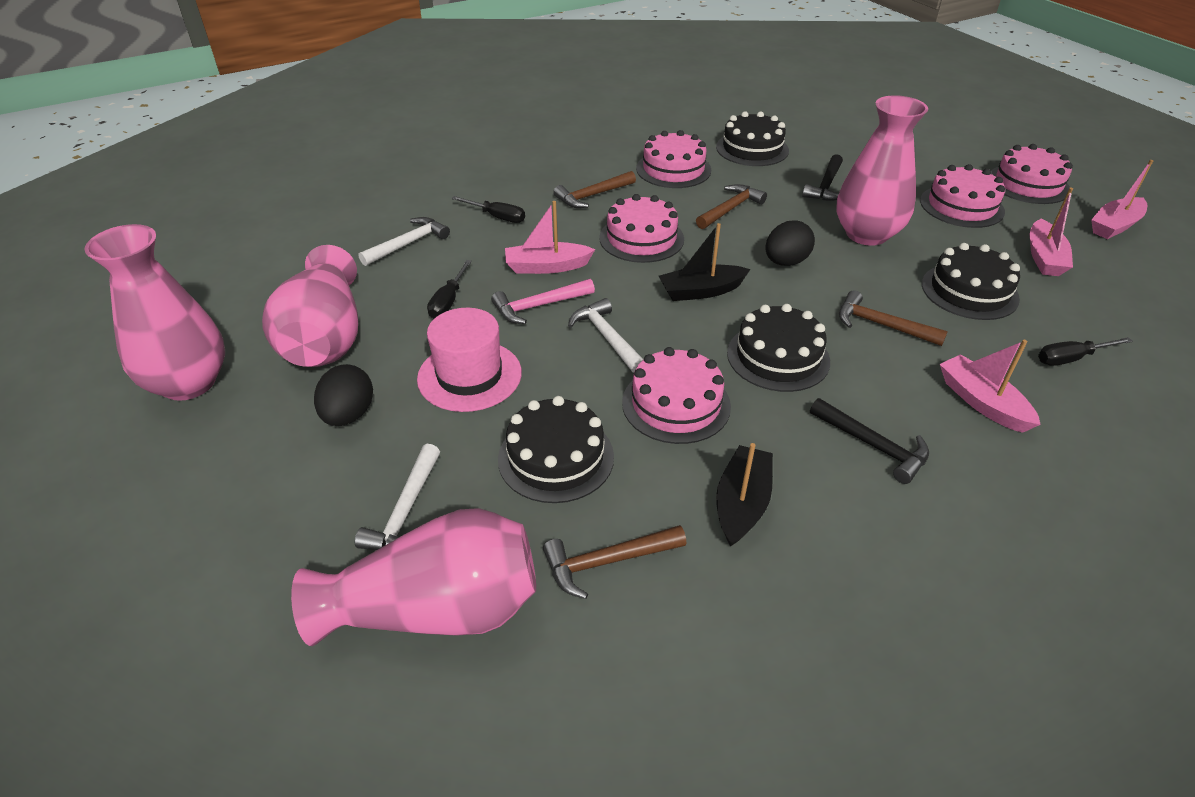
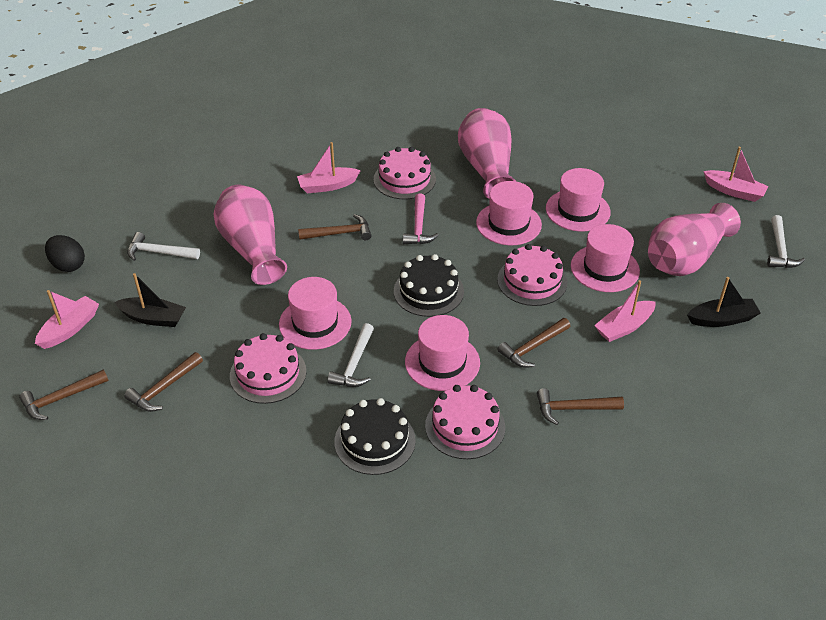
black cake: [498,396,614,503] [716,111,789,166] [727,304,830,392] [922,243,1020,320] = 4 -> [334,398,416,475] [394,254,464,317] = 2
black egg: [314,364,373,426] [765,220,815,266] = 2 -> [45,235,85,272] = 1
black hammer: [802,154,843,201] [810,398,929,484] = 2 -> none = 0
black screwdriver: [427,260,472,319] [451,196,525,223] [1038,337,1133,366] = 3 -> none = 0
brown hammer: [543,525,687,599] [553,171,636,208] [696,184,767,229] [839,290,948,346] = 4 -> [19,370,108,420] [124,352,203,412] [298,214,371,240] [497,318,570,368] [537,388,624,425] = 5
pink cake: [599,194,684,263] [622,347,731,444] [636,130,711,188] [920,164,1005,228] [991,144,1073,204] = 5 -> [230,333,306,404] [374,147,436,199] [425,385,505,459] [497,244,567,306] = 4
pink hat: [417,308,522,412] = 1 -> [279,277,352,350] [405,315,480,391] [476,181,542,245] [546,168,611,232] [571,224,640,292] = 5
pink vase: [84,224,225,401] [262,245,358,367] [291,508,536,646] [837,95,928,246] = 4 -> [214,184,287,285] [458,108,516,199] [648,203,741,276] = 3

